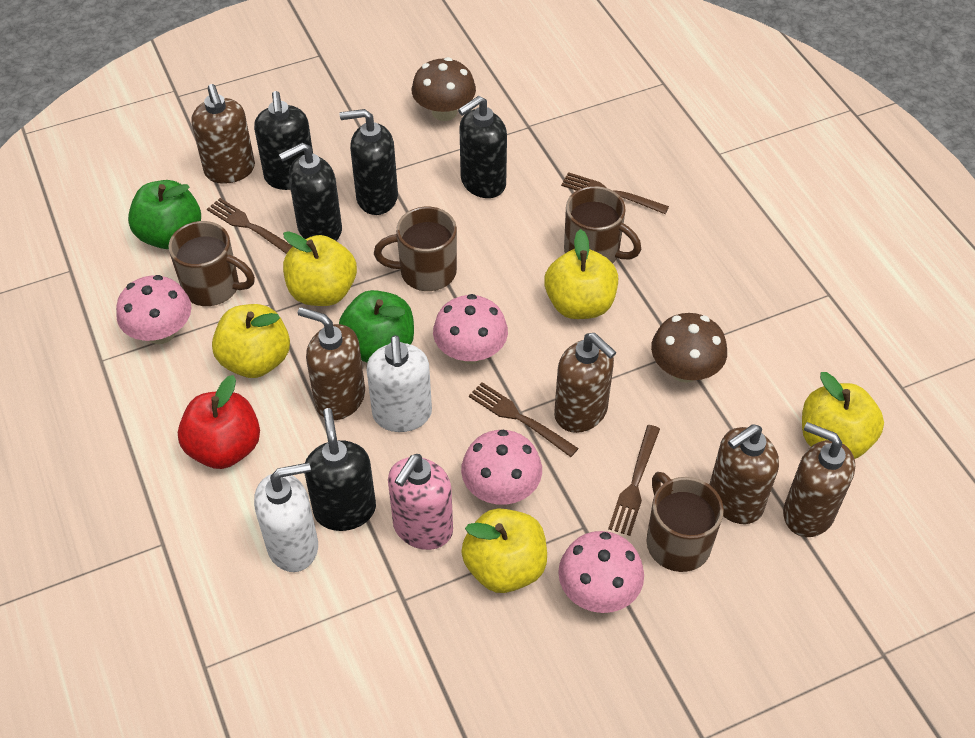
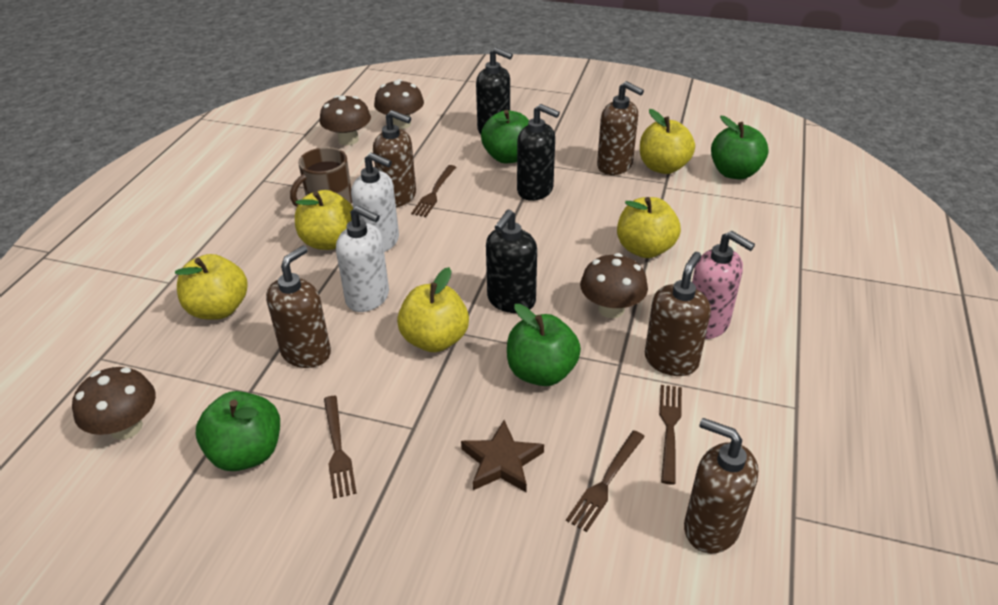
black soap dispenser: [254,91,313,190] [279,143,342,241] [304,408,376,531] [340,109,398,215] [458,96,507,198] = 5 -> [476,47,513,134] [486,209,537,313] [517,104,560,201] = 3
brown mug: [168,221,255,306] [374,207,457,291] [564,186,641,264] [646,472,724,572] = 4 -> [290,147,352,207] = 1
brown mushroom: [412,57,476,121] [651,313,727,383] = 2 -> [72,367,156,440] [319,95,371,145] [374,79,424,129] [580,253,648,318] = 4
brown star: none = 0 -> [461,420,544,492] = 1
green apple: [128,180,201,249] [339,290,414,363] = 2 -> [196,391,280,471] [481,110,529,163] [507,304,581,386] [711,116,769,180] = 4
pink mushroom: [116,275,192,344] [433,294,508,364] [461,430,542,505] [558,531,644,613] = 4 -> none = 0
red apple: [178,375,260,469] = 1 -> none = 0

